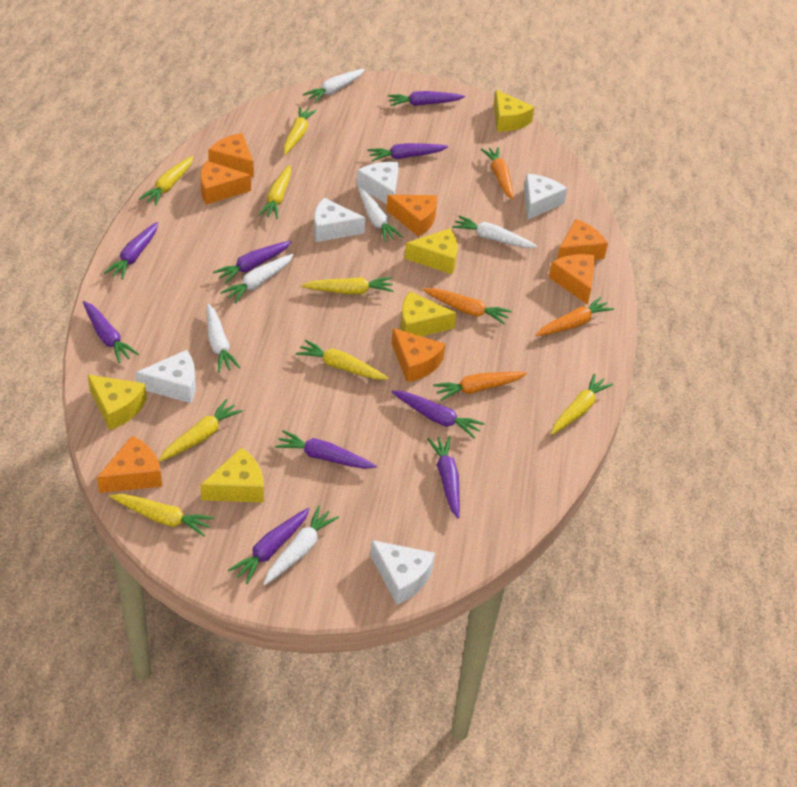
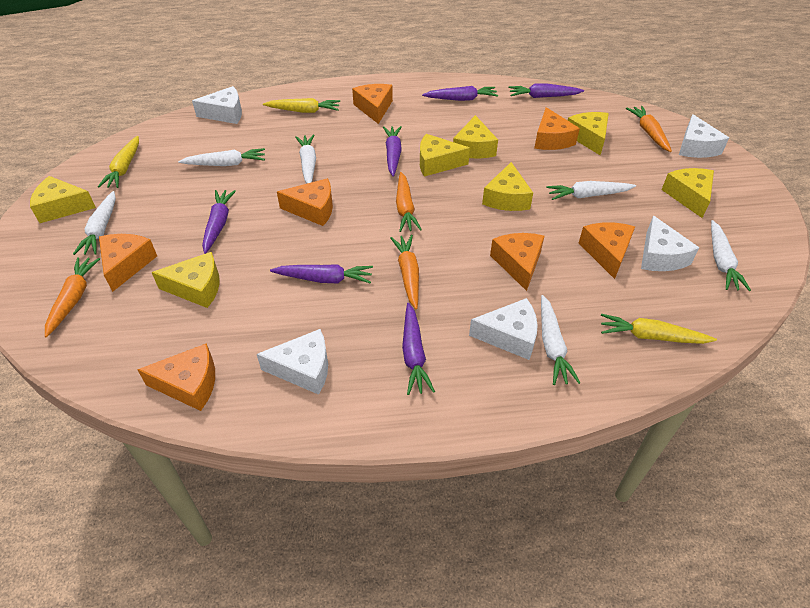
purple carrot: [83,301,139,363] [104,222,158,280] [213,241,292,284] [228,508,310,584] [275,430,377,469] [368,143,449,162] [387,91,465,106] [391,390,485,439] [427,436,460,518] = 9 -> [202,190,236,254] [270,264,373,284] [383,126,402,177] [402,303,435,395] [422,86,498,101] [509,83,584,98] = 6
yellow carrot: [109,494,214,537] [139,156,194,206] [158,399,243,462] [258,165,291,219] [283,106,317,155] [296,340,389,380] [301,277,394,294] [551,373,613,435] = 8 -> [98,136,139,188] [263,98,340,113] [601,314,717,344] = 3
yellow cheese: [88,375,147,430] [200,448,264,503] [400,291,457,336] [405,228,458,274] [494,90,535,132] = 5 -> [30,176,96,223] [152,252,220,308] [420,134,470,177] [453,115,498,159] [482,162,533,211] [568,112,609,155] [662,168,714,218] = 7

